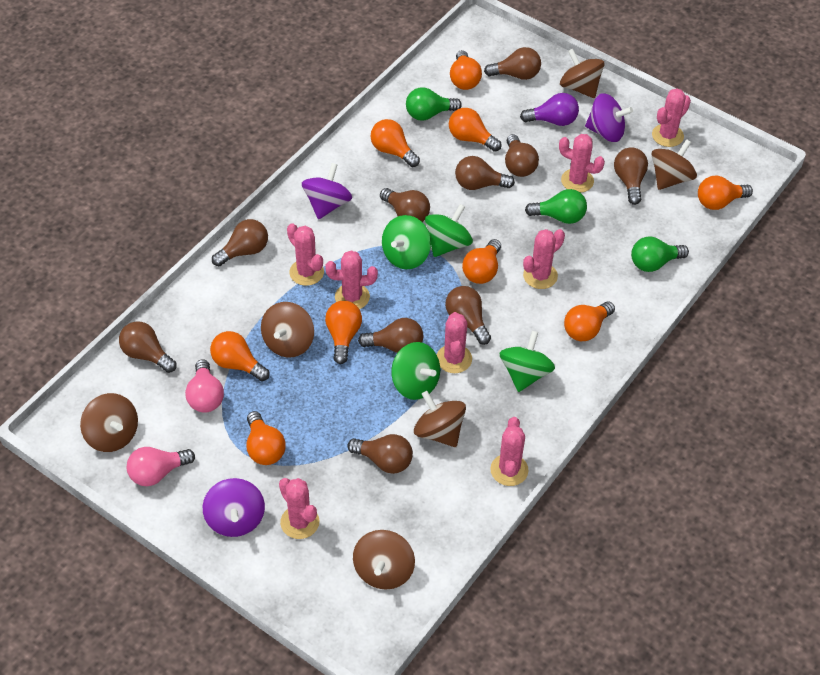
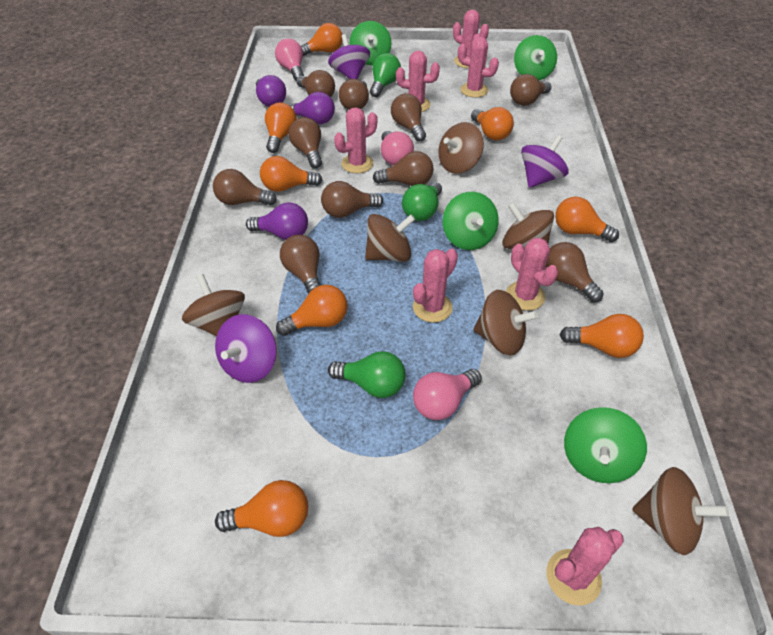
orange light bulb: [210,331,270,381] [246,411,286,465] [325,301,362,364] [370,119,420,167] [449,108,502,152] [450,50,482,90] [462,239,501,284] [564,301,615,341] [698,176,753,210] = 9 -> [215,480,308,537] [260,156,322,192] [265,103,297,153] [276,285,348,336] [301,23,343,56] [471,107,514,140] [555,197,619,242] [560,314,644,358] = 8
pink cactus: [279,478,319,539] [287,223,324,286] [325,250,378,309] [437,312,472,373] [490,417,528,486] [523,229,565,289] [559,134,605,193] [652,88,691,147] = 8 -> [334,108,377,173] [396,51,440,112] [413,248,458,323] [453,10,489,68] [458,37,499,98] [506,238,558,311] [546,527,624,606] = 7
pink light bulb: [127,447,195,486] [185,359,224,413] = 2 -> [275,39,304,81] [381,131,414,165] [413,369,482,420] = 3
purple light bulb: [520,93,579,126] = 1 -> [246,202,308,240] [256,75,286,107] [287,92,335,124] = 3

